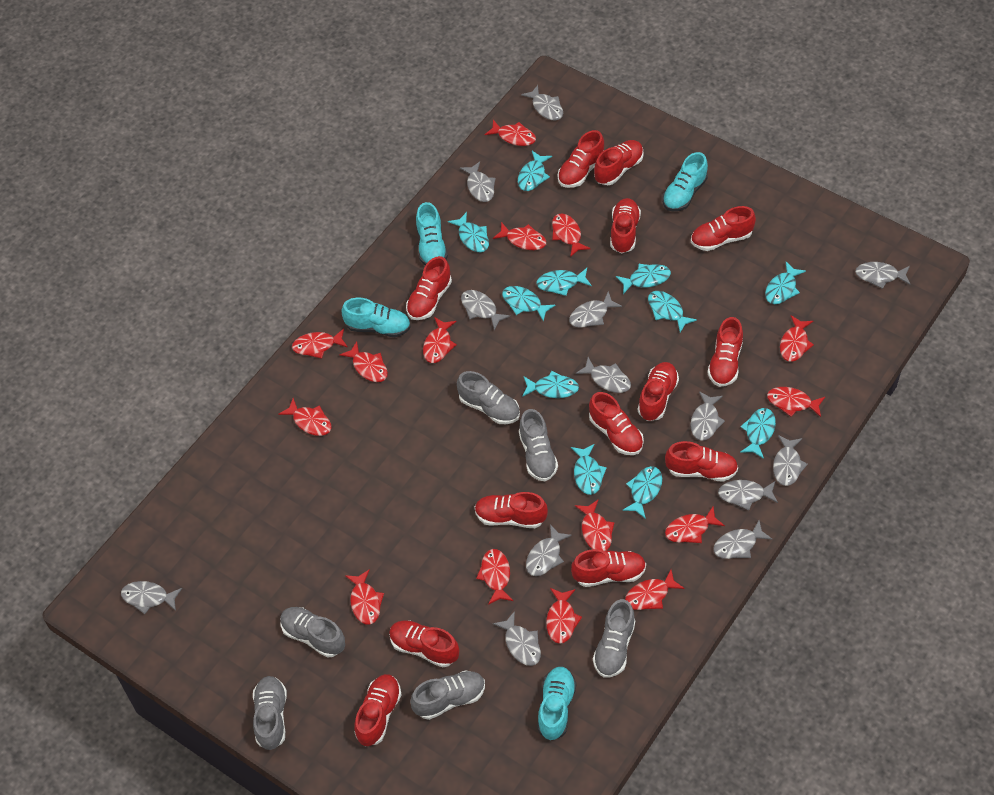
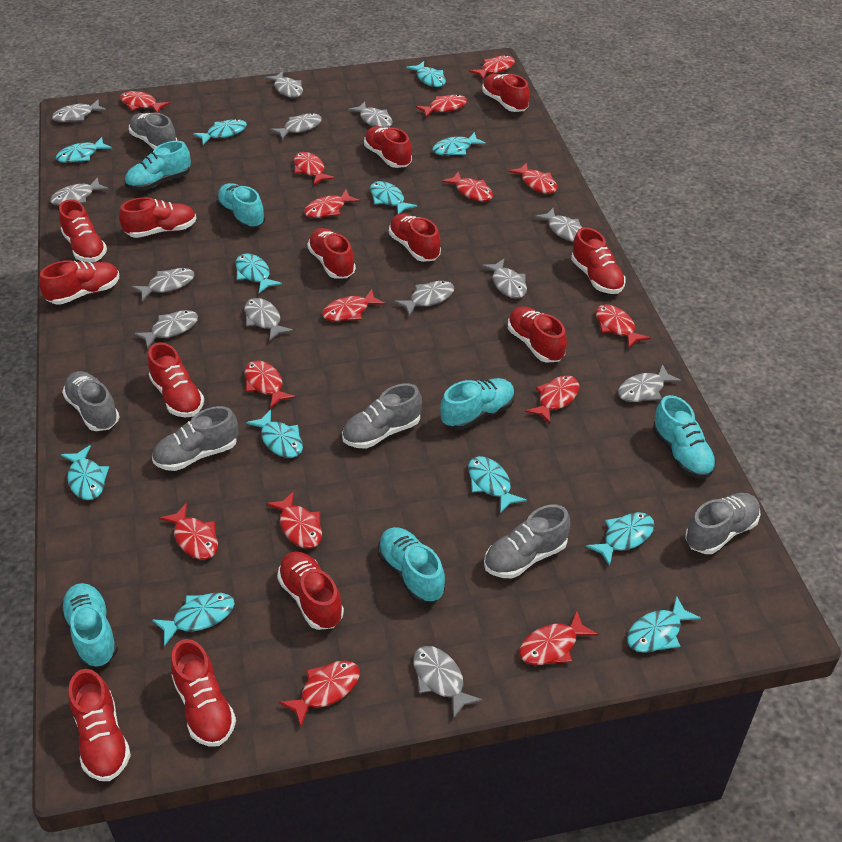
turquoise fish: [448,212,489,252] [502,286,555,322] [518,151,552,191] [522,371,579,398] [536,268,592,296] [571,444,607,495] [616,264,671,294] [622,466,662,519] [648,291,697,332] [740,408,776,459] [765,262,806,304] = 11 -> [56,137,112,163] [61,445,109,500] [152,593,235,646] [193,119,247,145] [235,253,282,293] [246,409,303,458] [370,181,417,214] [406,61,446,87] [432,132,486,155] [468,456,527,513] [586,512,654,567] [627,596,701,653] = 12
turquoise shoe: [342,298,411,337] [416,202,448,265] [537,667,577,740] [662,152,708,211] = 4 -> [60,583,118,667] [125,141,191,190] [216,183,266,229] [378,527,445,603] [440,378,515,430] [653,395,716,479] = 6

